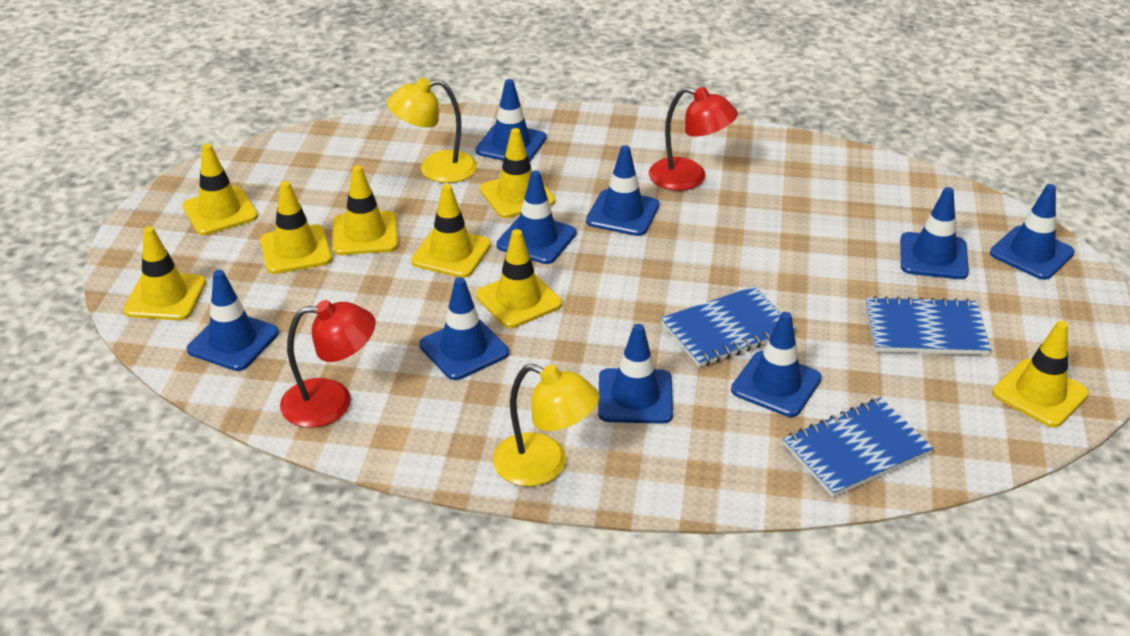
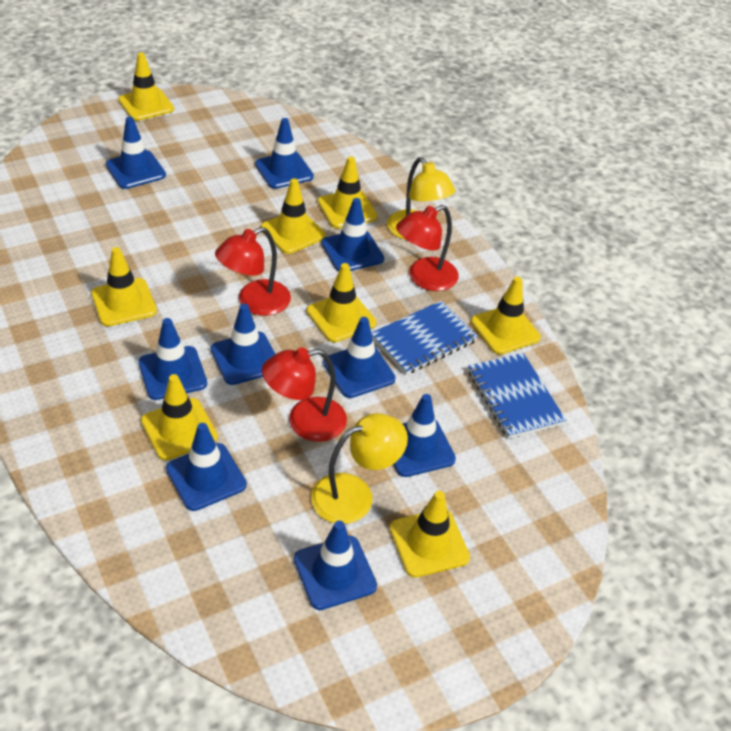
blue notebook: [661,286,796,367] [783,397,934,497] [866,296,991,355] = 3 -> [371,301,478,375] [468,353,566,439] = 2
red lamp: [280,300,376,428] [649,87,738,191] = 2 -> [215,227,291,316] [262,348,347,442] [396,205,459,291] = 3

